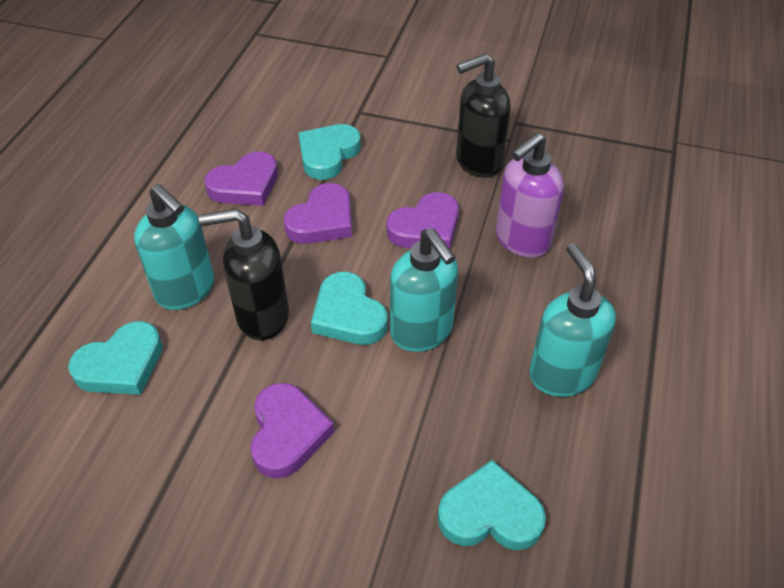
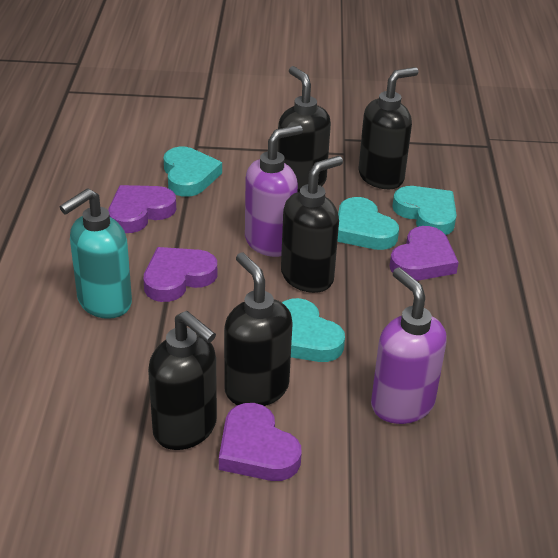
black soap dispenser: [199,209,289,340] [456,53,511,178] = 2 -> [148,311,217,450] [224,253,293,406] [277,66,331,192] [281,156,343,293] [359,67,418,189] = 5
purple soap dispenser: [496,133,564,258] = 1 -> [245,125,303,257] [371,268,447,424] = 2
turquoise soap dispenser: [134,184,214,310] [390,228,458,352] [529,243,616,397] = 3 -> [60,188,132,319] = 1

